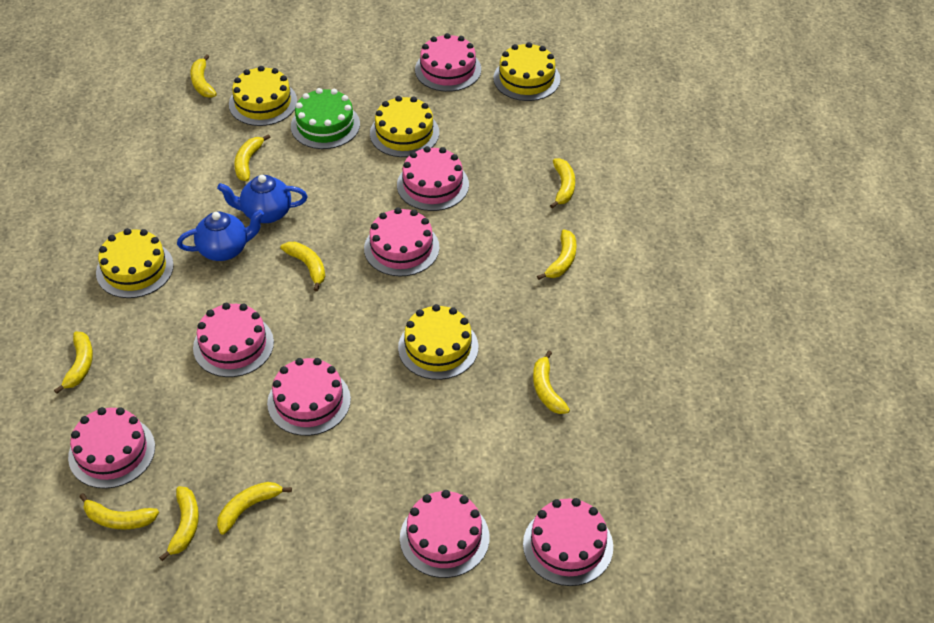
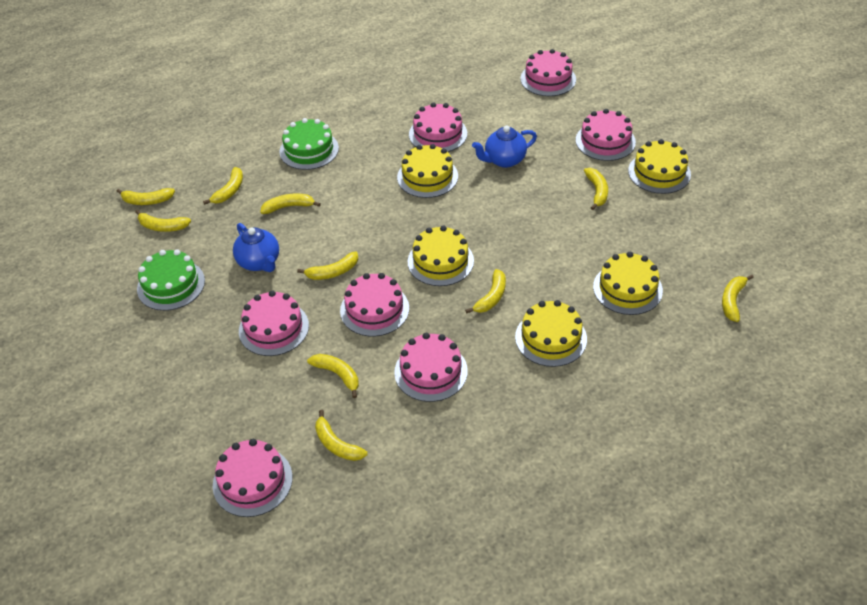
green cake: [291,88,360,149] = 1 -> [137,249,205,311] [280,118,339,170] = 2
pink cake: [68,407,155,489] [193,303,274,377] [267,358,351,436] [364,208,439,276] [397,146,469,211] [400,490,489,578] [415,33,481,92] [523,498,613,586] = 8 -> [213,439,293,517] [239,291,309,356] [340,273,409,336] [394,333,468,402] [409,102,467,152] [520,49,576,96] [576,109,636,161] = 7

